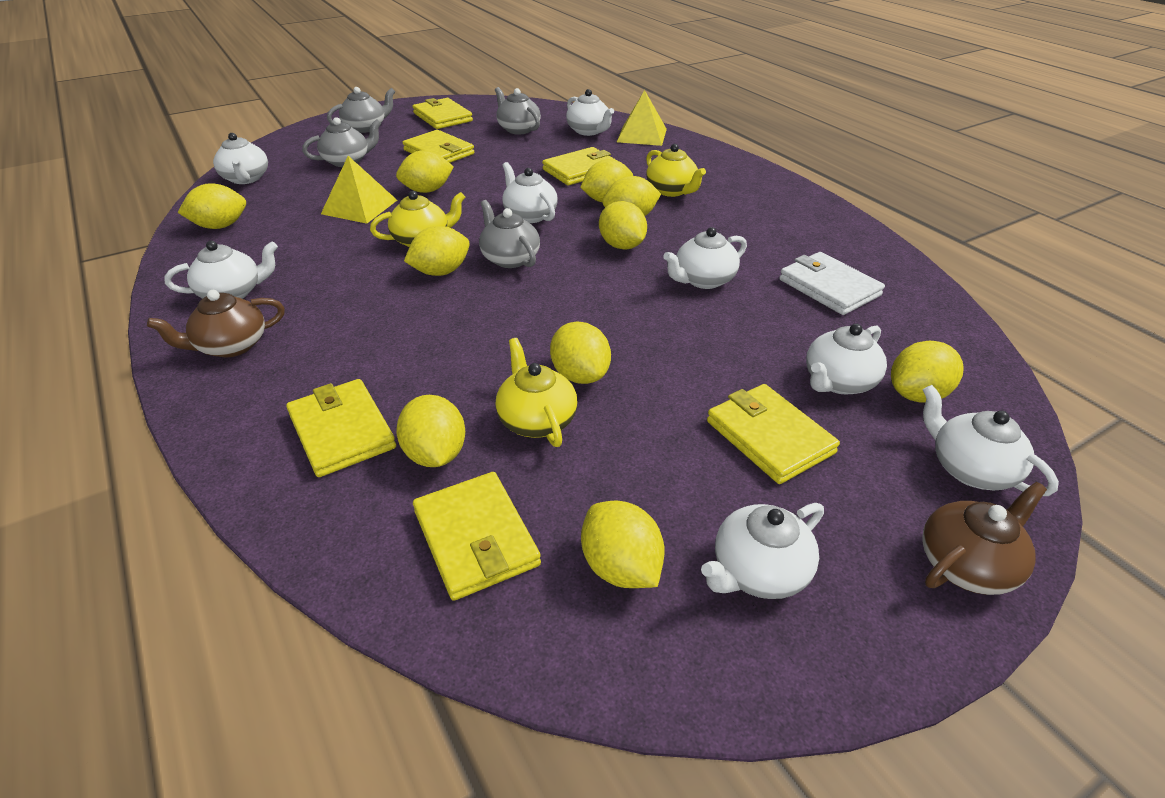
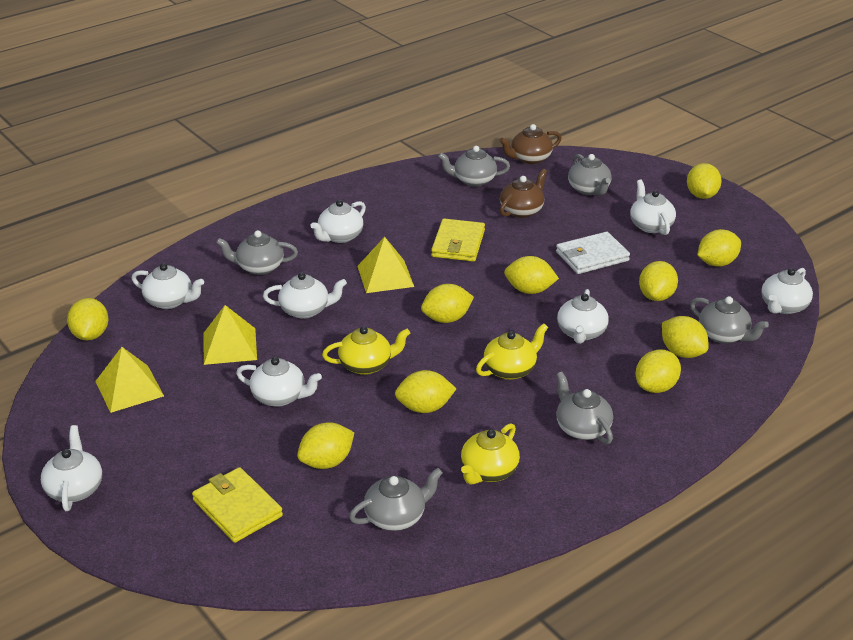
grey teapot: [302,117,381,167] [327,87,395,133] [479,200,540,268] [495,87,541,135] = 4 -> [216,230,298,275] [349,468,443,531] [438,146,510,187] [556,372,613,444] [568,154,612,195] [690,296,769,344] = 6
yellow pyramid: [321,156,397,224] [617,90,667,146] = 2 -> [95,347,164,413] [204,305,257,365] [357,237,414,293] = 3
yellow wallet: [286,379,396,477] [403,130,474,163] [413,98,473,129] [413,472,541,601] [542,147,618,185] [707,384,840,484] = 6 -> [192,467,283,543] [431,219,485,262] = 2

